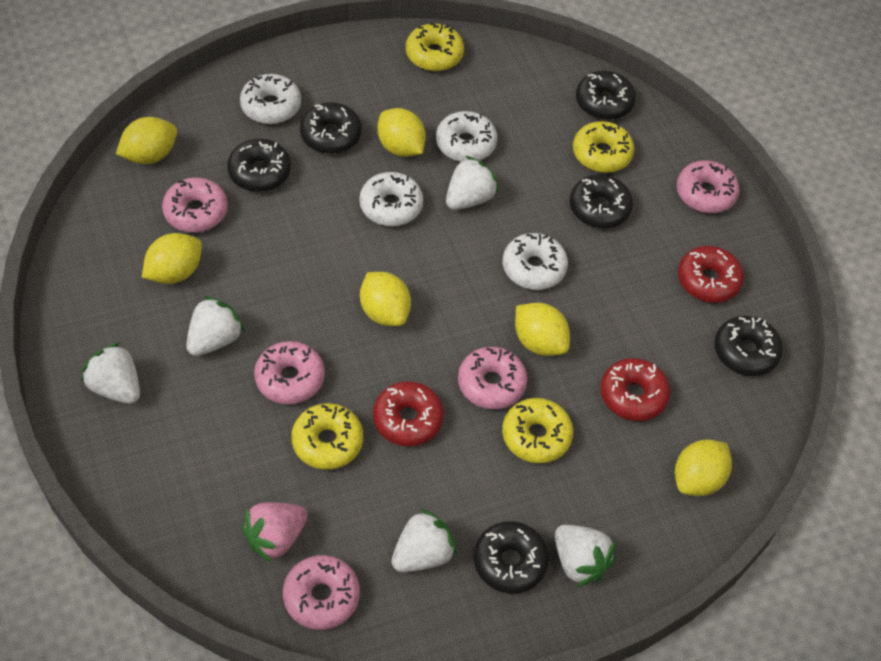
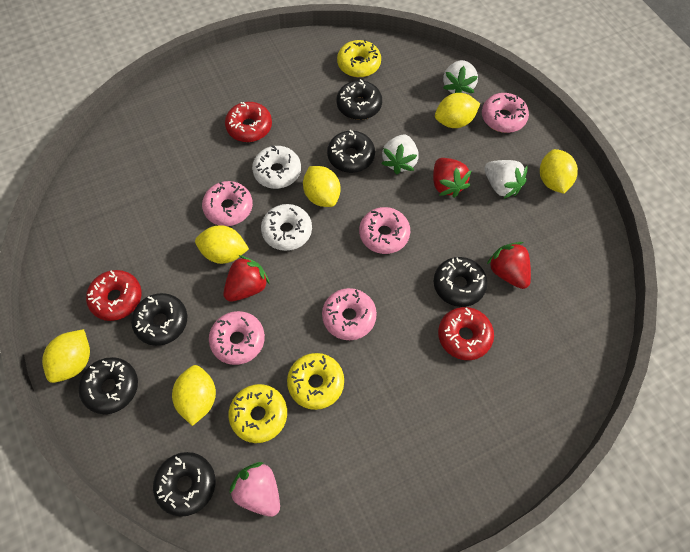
red strawberry: none = 0 -> [223,255,270,302] [433,158,472,198] [487,242,531,289] = 3
white donut: [240,74,301,124] [359,172,423,226] [436,111,497,162] [503,233,568,290] = 4 -> [252,145,301,189] [261,204,312,251] = 2
white strawberry: [81,342,140,404] [186,296,245,356] [391,509,457,572] [446,156,499,210] [555,524,616,587] = 5 -> [381,135,419,175] [443,60,478,94] [485,160,527,199] = 3
yellow donut: [291,403,363,470] [406,23,464,71] [502,398,573,463] [573,121,634,173] = 4 -> [229,384,287,443] [287,353,344,410] [337,40,381,77] = 3

